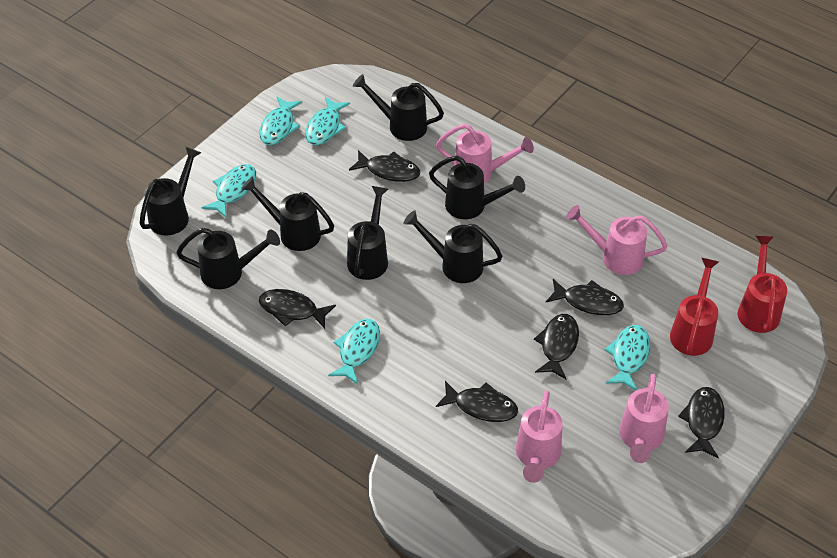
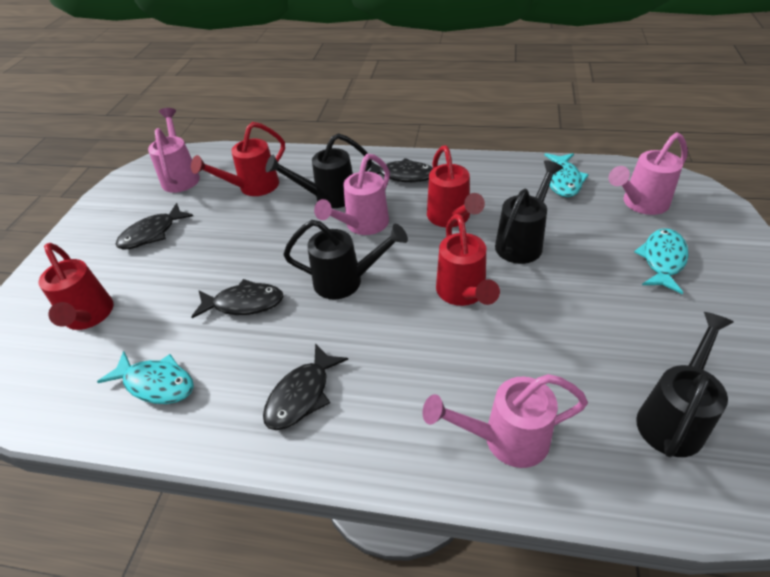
black fish: [259,289,336,329] [349,150,420,182] [436,381,518,422] [534,314,579,379] [546,279,624,315] [678,387,725,459] = 6 -> [116,203,193,249] [191,279,283,318] [263,343,348,430] [368,158,433,182] = 4
black watering can: [139,147,201,236] [176,228,280,289] [241,177,334,251] [347,186,388,280] [353,74,444,141] [404,210,503,283] [429,156,525,219] = 7 -> [265,133,372,208] [283,220,408,299] [495,160,563,264] [636,312,734,457] = 4
red watering can: [670,258,719,356] [738,236,787,333] = 2 -> [38,243,113,330] [191,122,285,196] [427,145,485,227] [436,214,500,306] = 4
turquoise fish: [201,164,256,218] [259,97,302,145] [305,97,350,145] [328,319,380,385] [605,325,651,391] = 5 -> [97,351,194,404] [544,153,589,197] [634,228,689,294] = 3

